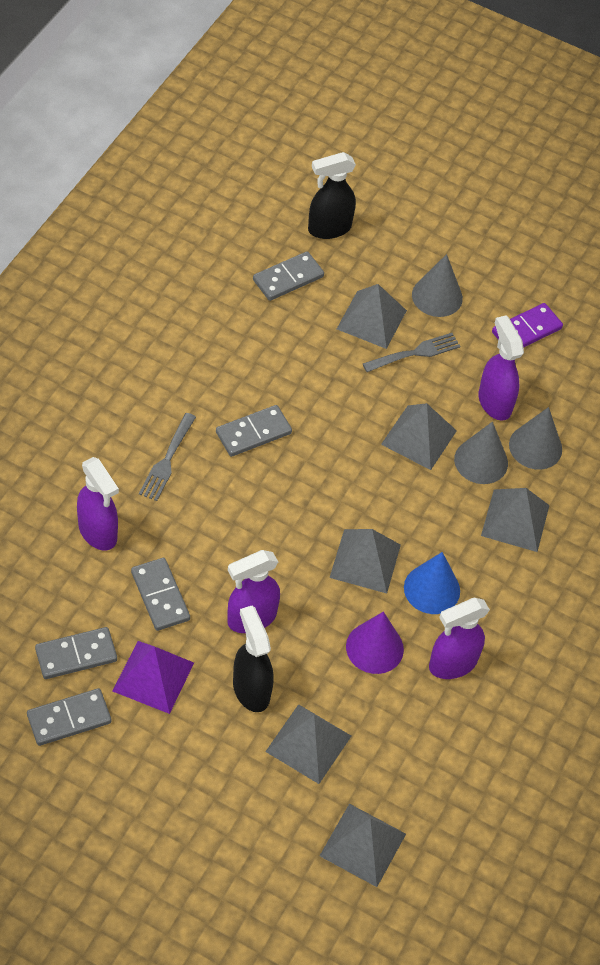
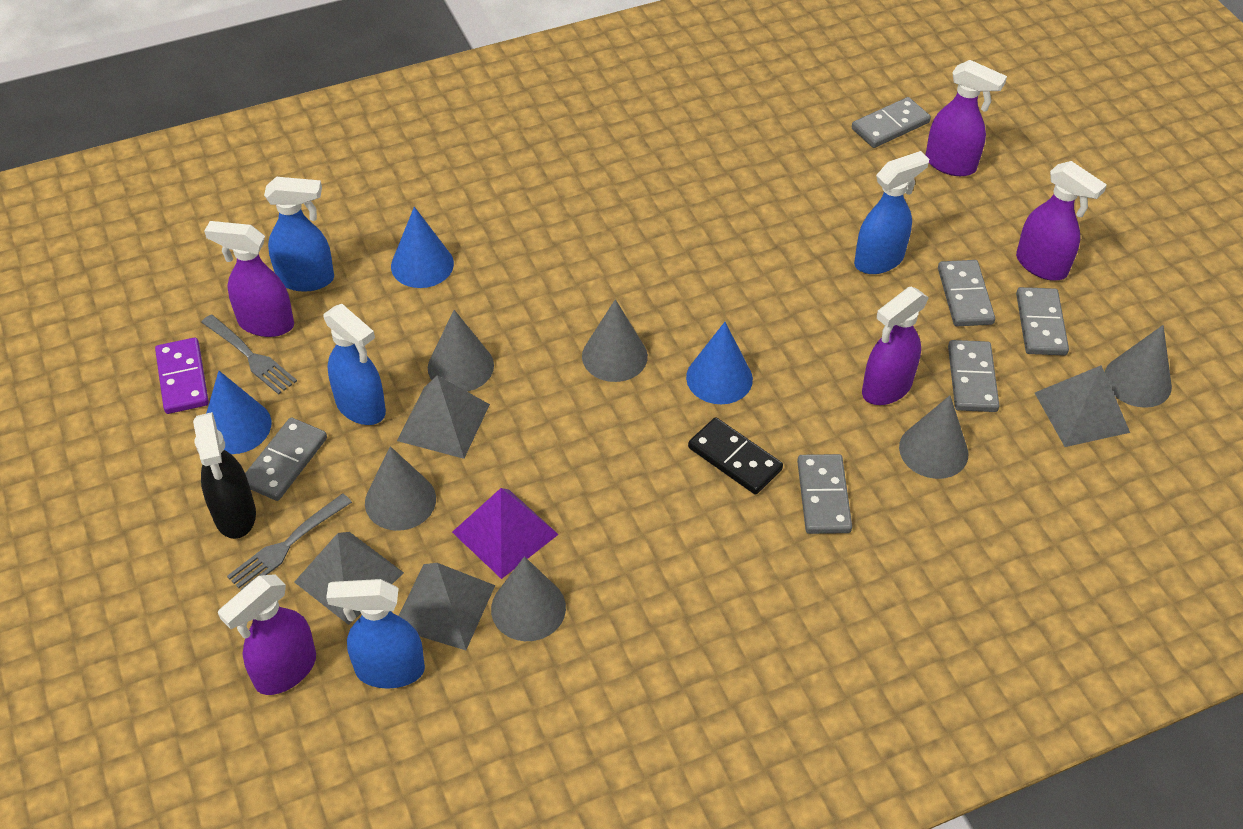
black domino: none = 0 -> [688,417,783,495] = 1
black spray bottle: [233,605,273,712] [308,152,356,239] = 2 -> [193,412,256,539] = 1
blue cone: [404,552,460,614] = 1 -> [206,371,271,454] [391,207,454,288] [686,322,753,404] = 3
blue spray bottle: none = 0 -> [264,177,334,292] [323,304,386,425] [326,579,425,689] [854,151,929,274] = 4
grey cone: [412,254,463,317] [454,422,508,484] [509,407,562,470] = 3 -> [365,446,436,531] [428,310,494,392] [491,556,566,641] [582,299,648,382] [899,395,968,479] [1105,325,1172,408] = 6
grey domino: [27,688,111,746] [35,627,117,679] [131,558,190,631] [216,405,292,457] [253,251,324,301] = 5 -> [245,417,327,501] [797,454,852,534] [852,97,931,148] [938,260,995,326] [948,340,1000,412] [1016,287,1069,355] = 6
grey pyramid: [265,704,351,784] [320,804,406,887] [329,529,401,594] [337,284,407,349] [381,403,457,470] [481,488,549,552] = 6 -> [294,532,404,625] [397,375,490,459] [399,563,495,650] [1035,365,1130,447] = 4
purple cone: [346,612,404,674] = 1 -> none = 0
purple spray bottle: [77,457,119,551] [227,550,280,633] [429,598,490,679] [478,315,524,421] = 4 -> [204,221,294,337] [218,574,316,695] [862,287,929,405] [925,60,1007,176] [1016,161,1107,281] = 5

